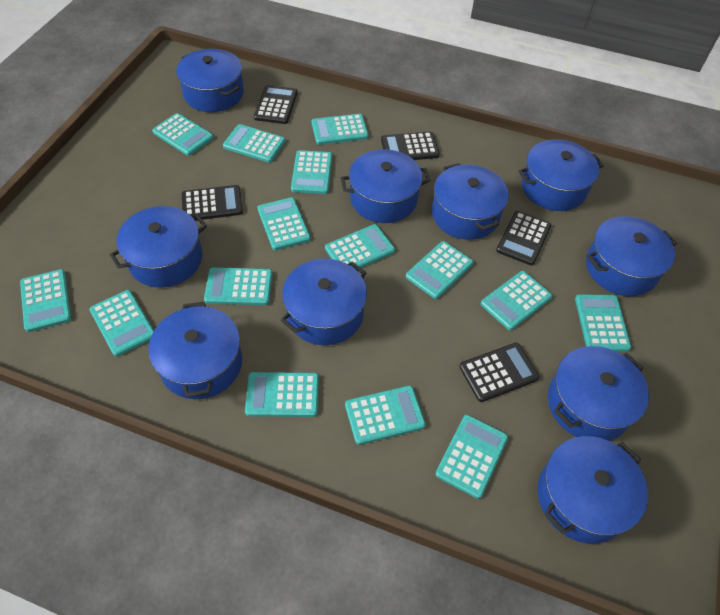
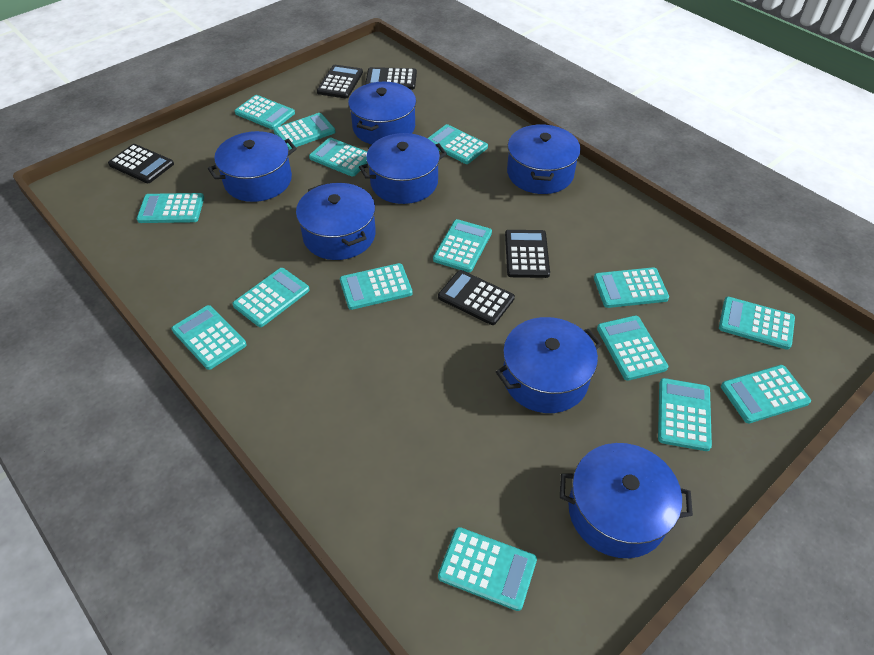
blue pot: [110,206,207,288] [148,302,242,399] [176,49,244,112] [281,259,367,345] [340,149,430,223] [432,163,509,240] [519,139,604,211] [537,436,648,544] [548,346,649,441] [586,216,677,296] = 10 -> [208,131,297,202] [296,183,376,260] [348,82,416,144] [359,133,447,204] [496,317,602,413] [507,124,581,194] [560,443,693,558] = 7

